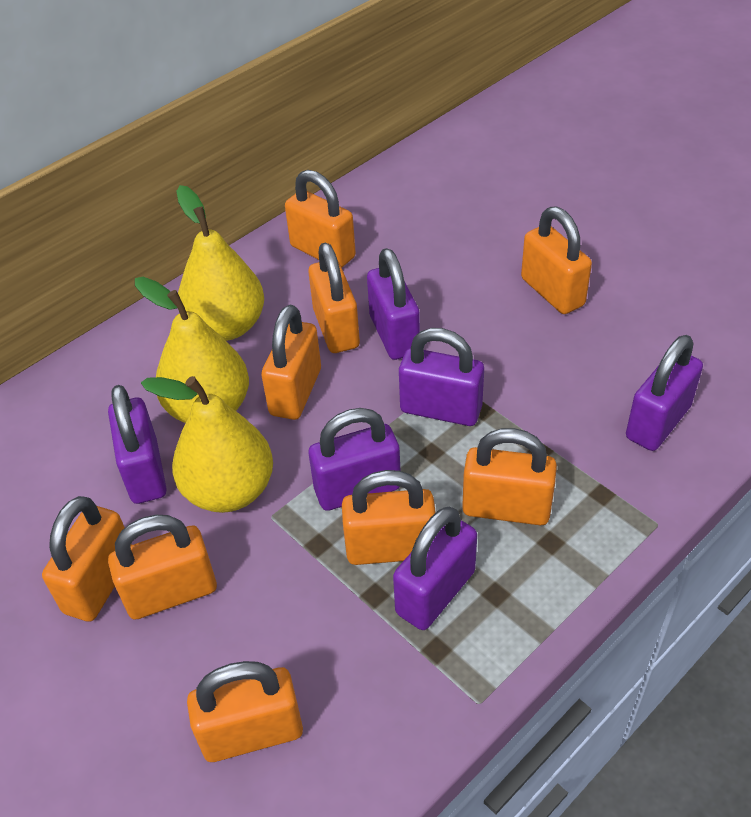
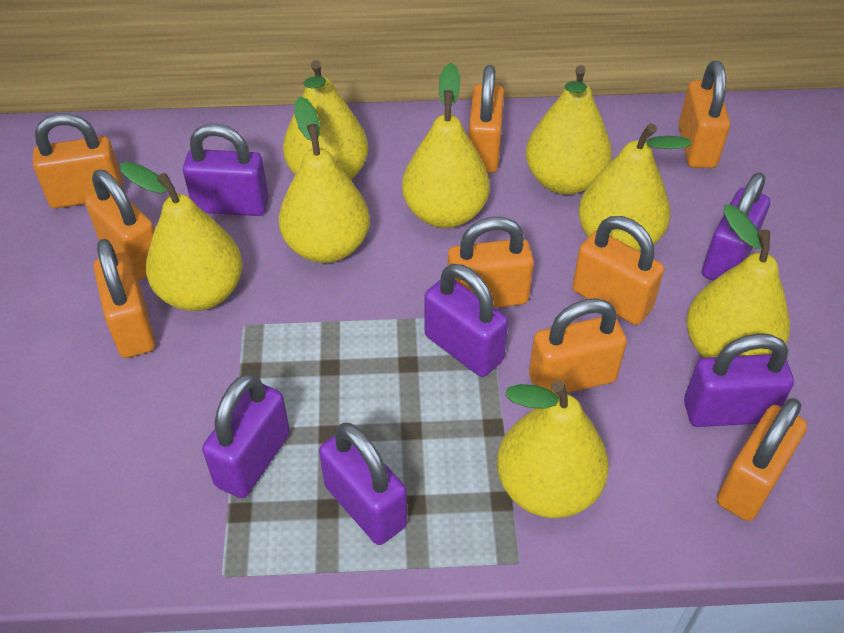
yellow pear: [135,277,249,423] [141,376,273,513] [176,185,264,341] = 3 -> [120,162,243,311] [279,96,370,263] [283,60,368,180] [402,63,490,228] [497,380,609,518] [526,65,612,195] [578,123,691,252] [686,205,790,358] = 8

